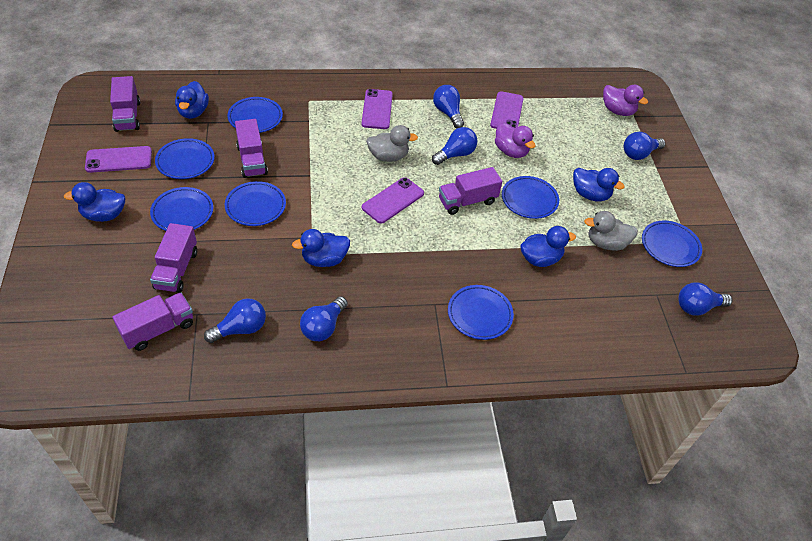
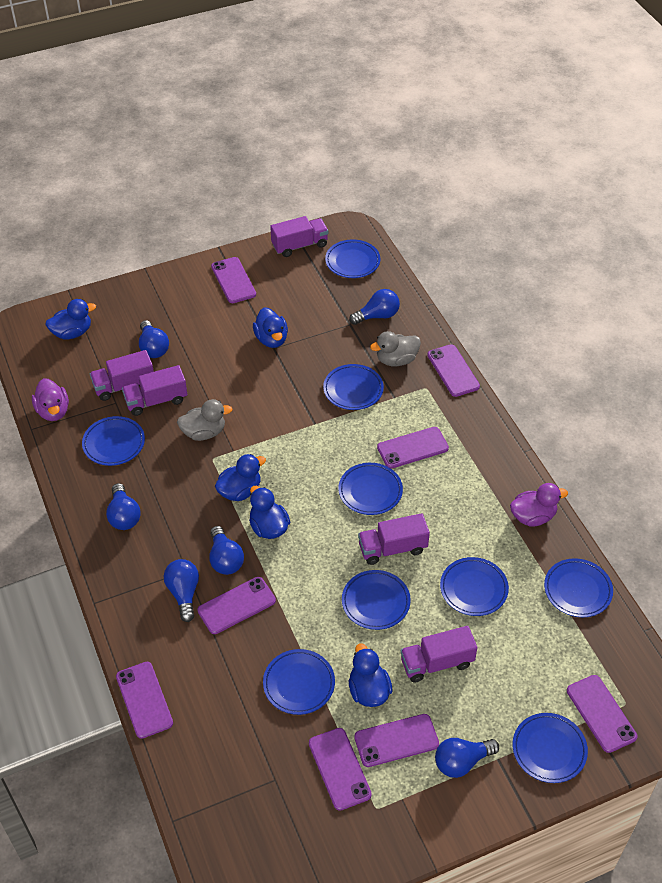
blue plate: [150,187,213,231] [155,138,215,179] [225,181,286,226] [227,97,283,133] [448,285,514,340] [502,176,559,219] [642,221,702,267] = 7 -> [82,416,145,466] [263,649,335,715] [323,364,384,410] [325,239,380,278] [338,463,403,515] [342,570,411,630] [440,557,509,616] [513,713,588,783] [544,558,613,617] = 9
purple phone: [85,146,152,173] [362,89,393,129] [362,177,424,224] [490,91,524,129] = 4 -> [116,662,173,739] [198,577,276,634] [211,257,256,303] [309,728,372,811] [354,714,439,767] [377,427,449,469] [427,344,480,397] [567,675,637,753] = 8

